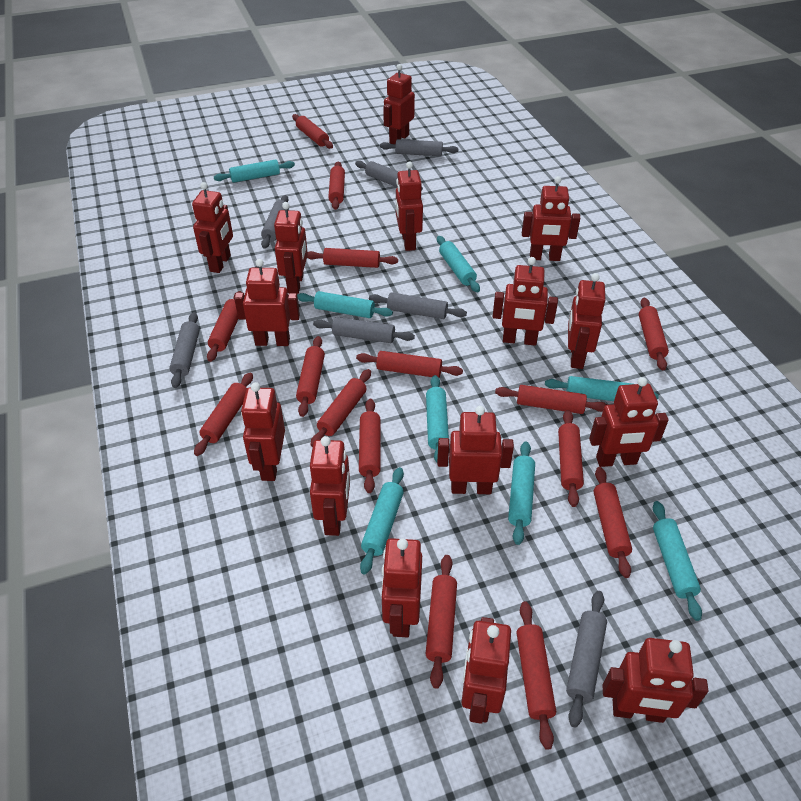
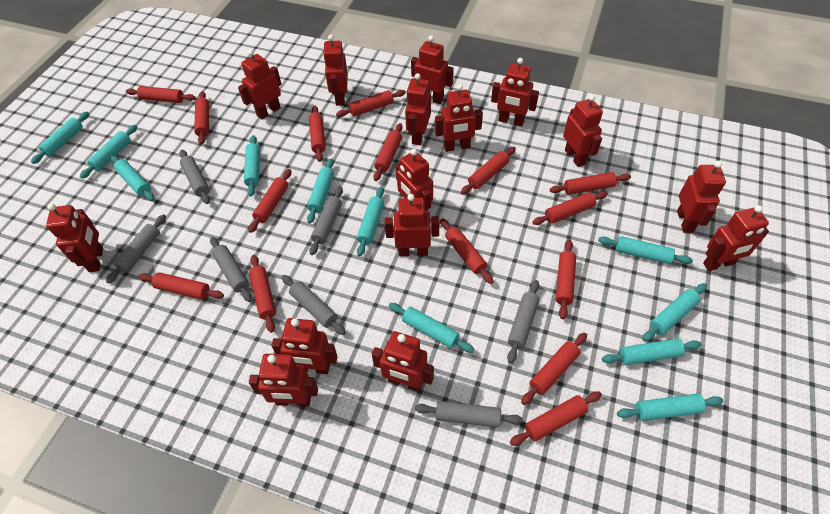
turquoise rolling pin: [214,160,295,183] [297,291,393,318] [360,467,404,574] [426,375,449,462] [437,236,480,292] [508,441,535,545] [545,376,659,401] [653,501,702,621] = 8 -> [31,112,89,164] [80,125,137,179] [111,155,154,201] [244,135,260,196] [307,158,334,224] [357,187,384,256] [389,303,474,353] [598,236,693,264] [602,338,701,365] [617,394,723,421] [642,283,707,342] = 11

